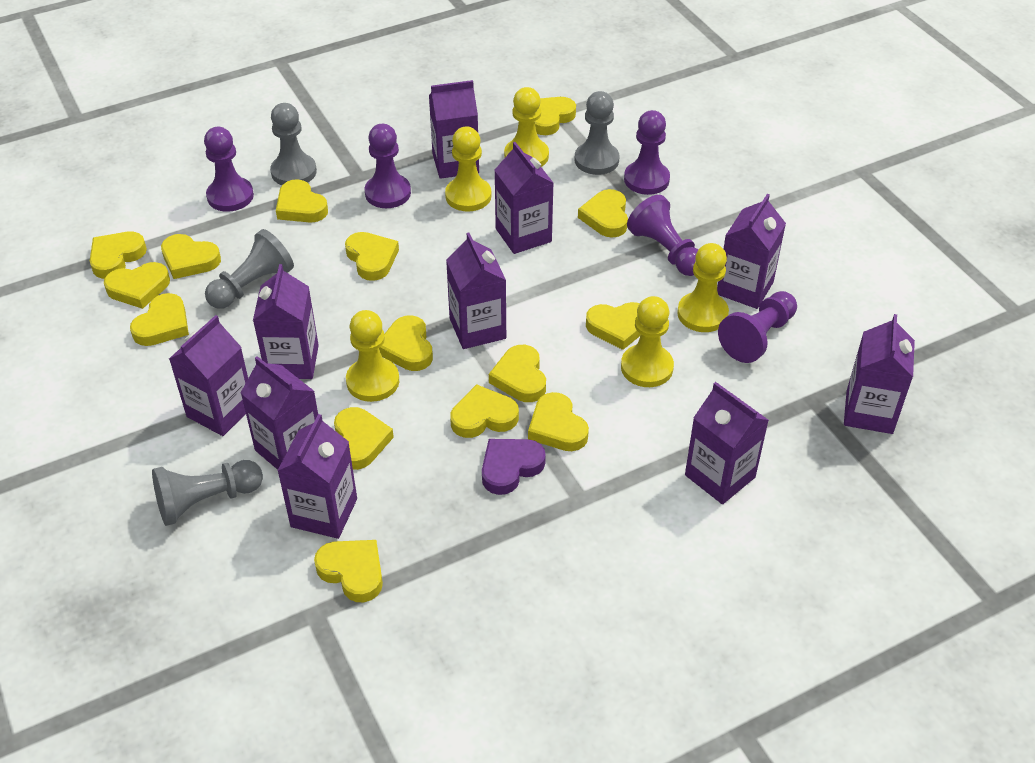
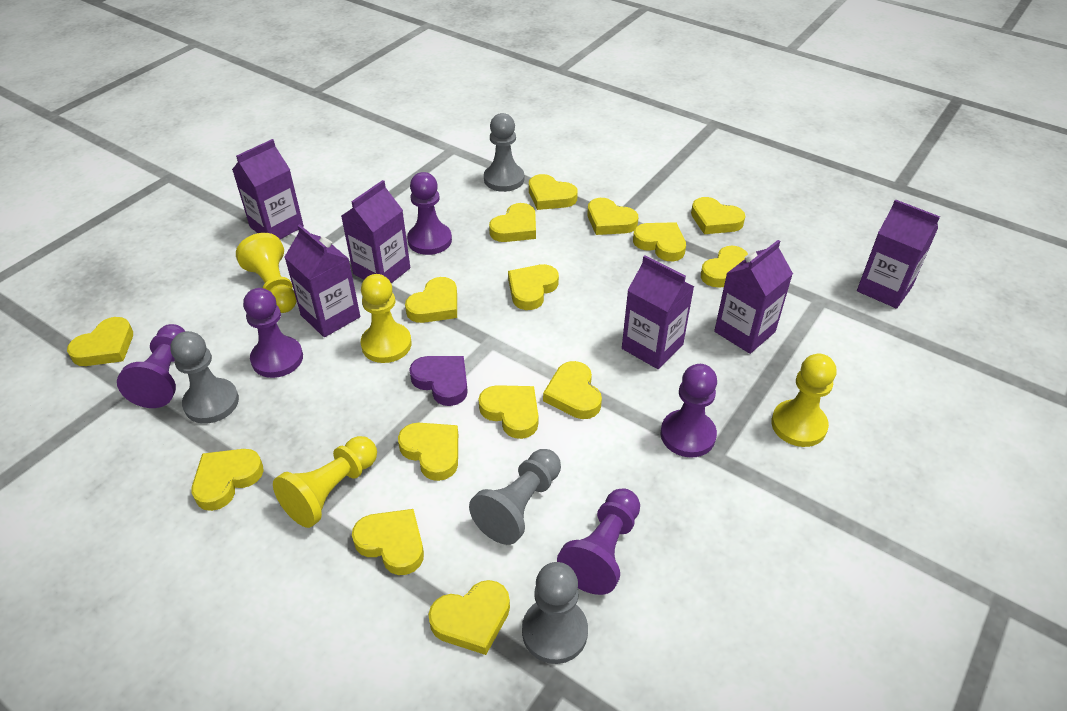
purple carton: [169,315,248,436] [241,356,318,470] [253,264,319,379] [278,414,357,539] [429,80,479,179] [446,232,506,349] [495,142,553,254] [685,382,769,504] [717,194,786,309] [844,314,915,434] = 10 -> [232,139,304,239] [285,224,360,337] [341,180,410,283] [622,255,694,369] [714,240,793,354] [857,199,940,309] = 6
yellow pawn: [346,310,399,402] [445,127,491,212] [504,87,549,167] [621,296,674,387] [677,243,729,332] = 5 -> [236,233,297,313] [273,436,377,528] [361,274,411,363] [771,354,836,447] = 4

